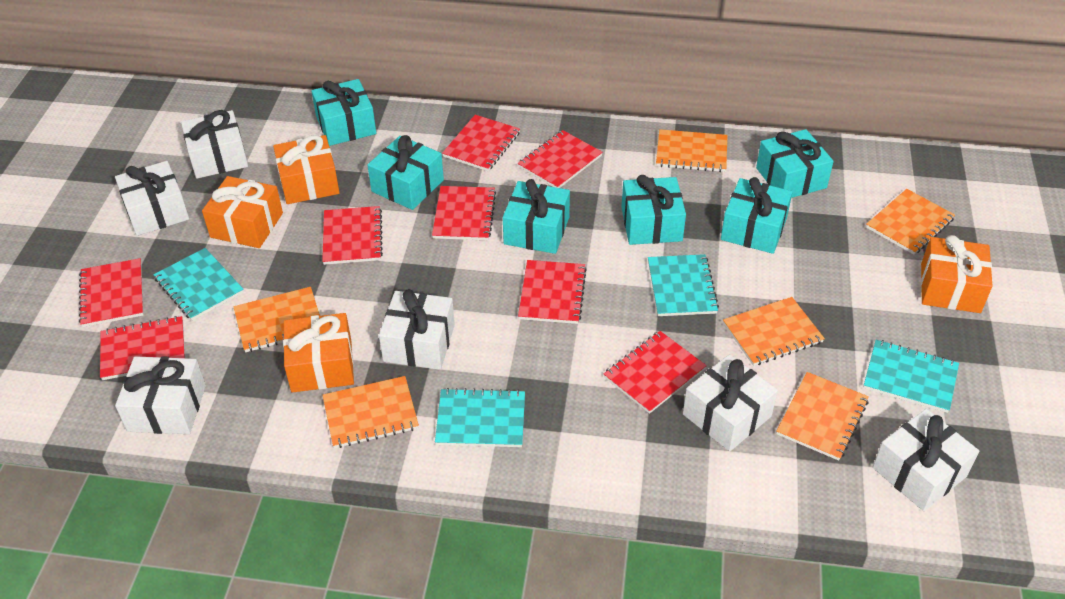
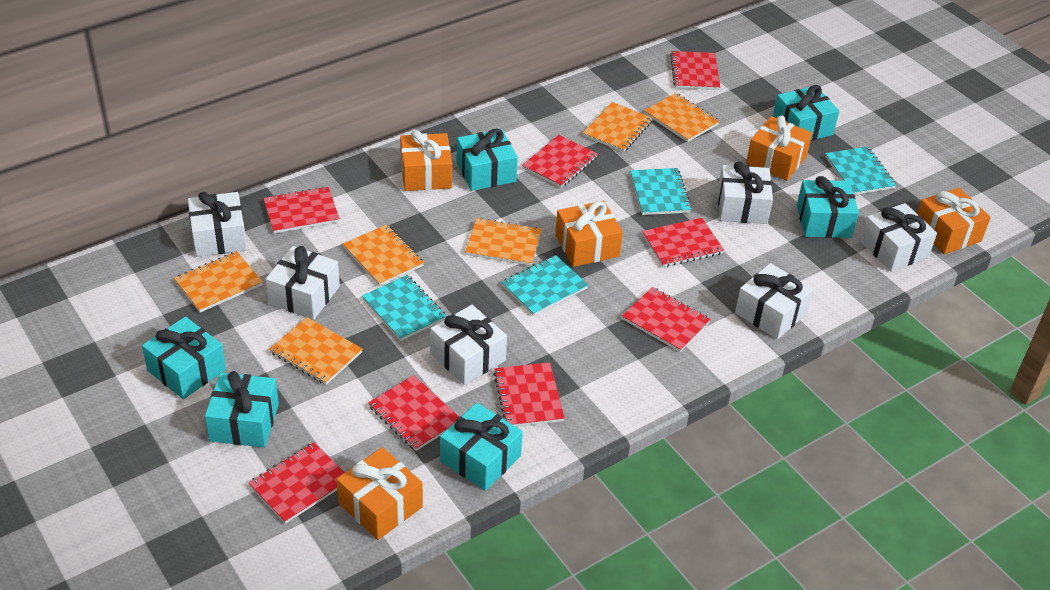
orange gift: [202,176,283,248] [273,135,340,204] [283,313,354,392] [921,235,992,313] = 4 -> [336,447,423,540] [400,130,452,191] [555,201,623,267] [746,116,812,181] [917,188,991,254] = 5

